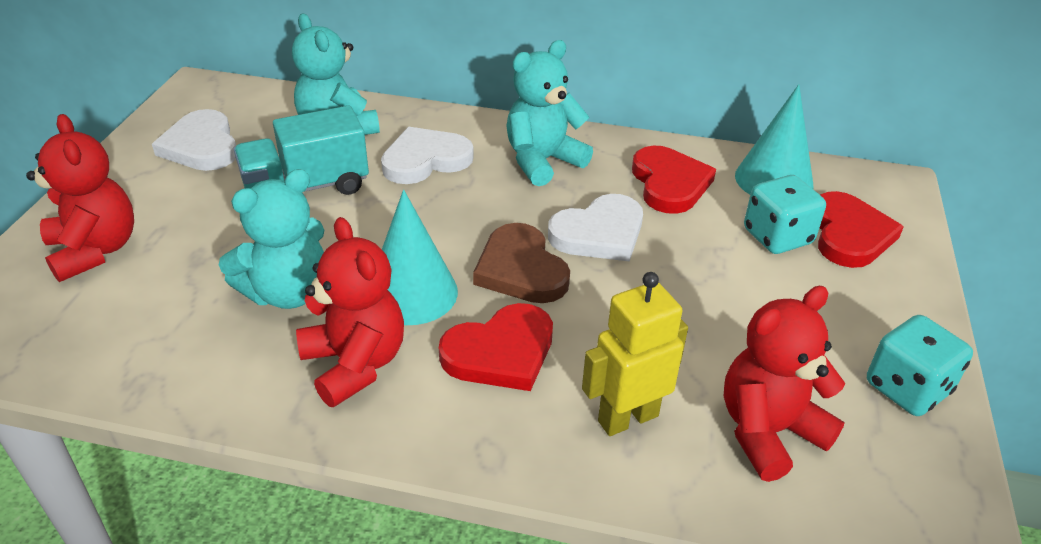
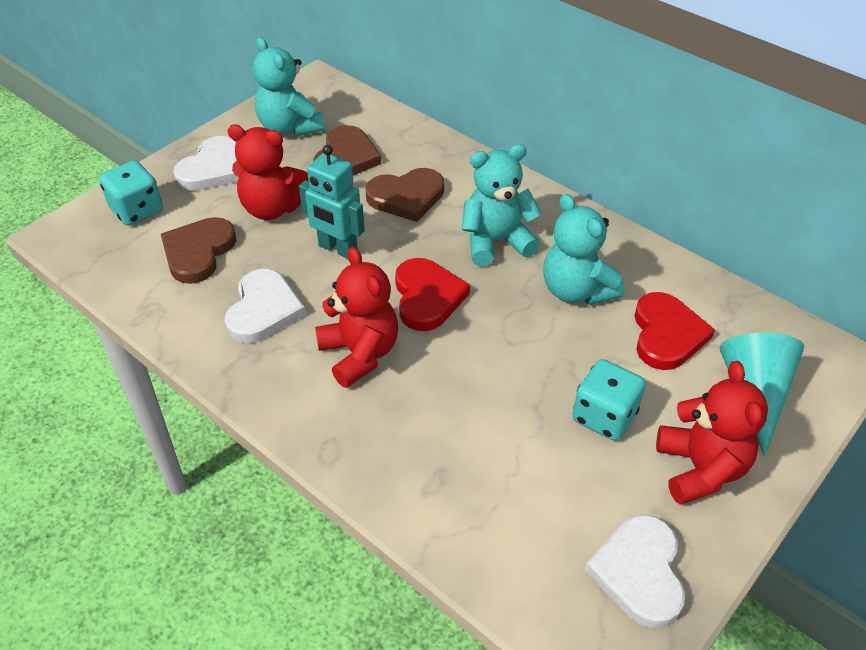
brown heart: [473,223,570,303] = 1 -> [161,217,236,284] [313,125,381,175] [365,168,444,222] = 3
red heart: [439,303,553,391] [632,146,716,214] [818,191,904,268] = 3 -> [395,258,470,331] [634,292,715,370] = 2
turquoise cone: [382,190,458,325] [735,84,813,194] = 2 -> [720,333,805,456] = 1
turquoise robot: none = 0 -> [299,145,365,259] = 1
turquoise truck: [234,106,369,195] = 1 -> none = 0
yellow robot: [582,272,688,436] = 1 -> none = 0

